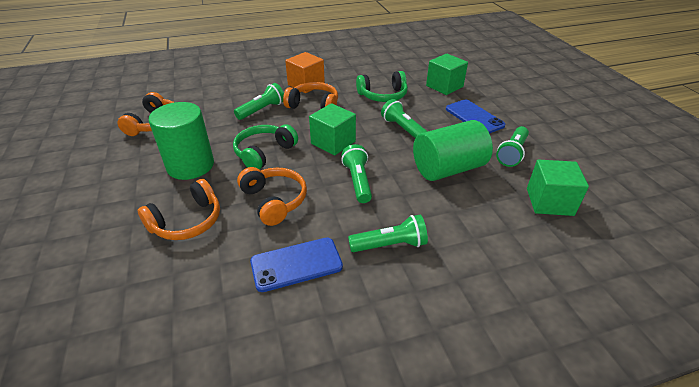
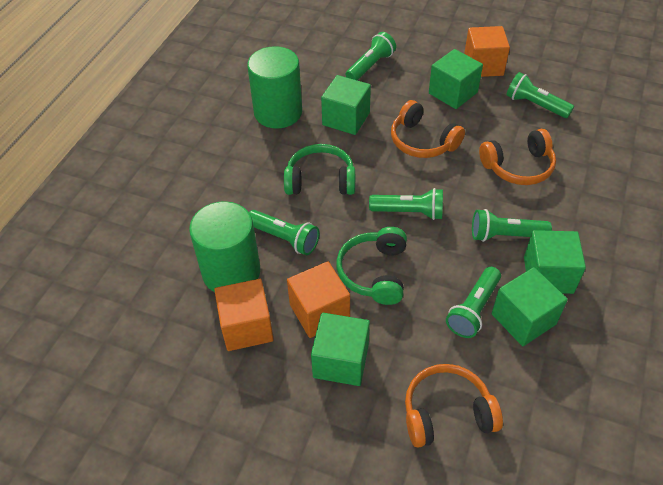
blue phone: [250,237,343,292] [446,100,505,134] = 2 -> none = 0
green cube: [309,103,356,156] [426,54,468,95] [527,160,589,216] = 3 -> [311,313,370,386] [321,75,371,135] [429,49,483,109] [492,267,568,346] [524,230,586,294] = 5
green flashlight: [234,83,284,120] [341,144,372,203] [348,215,428,252] [381,99,428,138] [496,126,529,167] = 5 -> [249,210,320,255] [346,32,396,80] [369,188,443,220] [446,267,501,338] [472,209,552,242] [506,72,574,118] = 6
orange cube: [285,52,325,93] = 1 -> [214,279,274,351] [287,261,350,338] [464,26,510,77] = 3
orange headphones: [117,92,175,136] [138,179,220,240] [237,167,307,226] [283,82,338,109] = 4 -> [391,100,465,158] [405,364,503,448] [479,129,556,185] = 3

